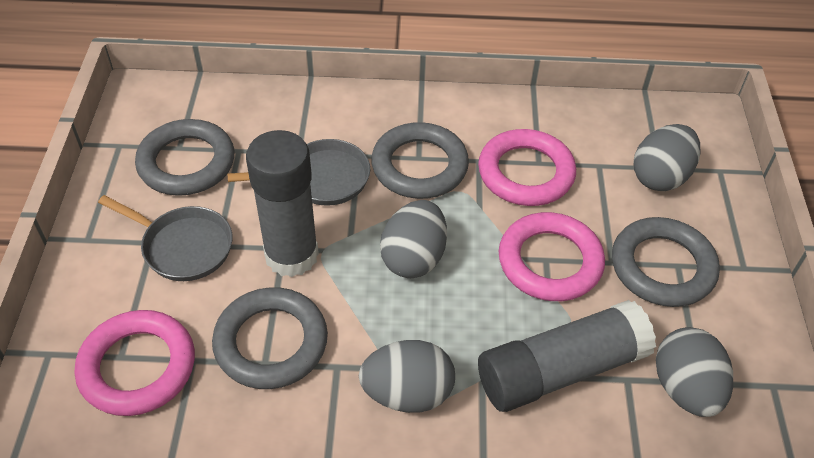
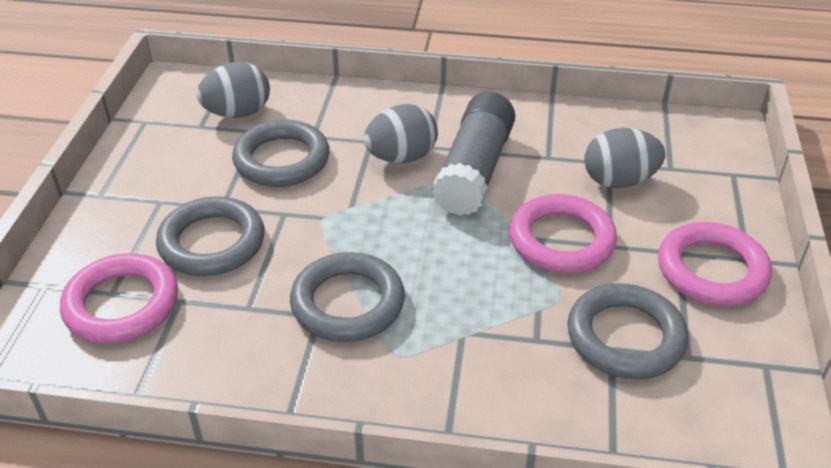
grey egg: [359,340,455,413] [380,200,447,278] [633,124,701,191] [656,327,733,417] = 4 -> [197,62,270,118] [364,104,438,163] [584,128,666,188] = 3
grey glue stick: [246,130,319,277] [478,300,656,412] = 2 -> [432,92,515,216] = 1
grey pan: [98,195,233,281] [227,139,370,206] = 2 -> none = 0

